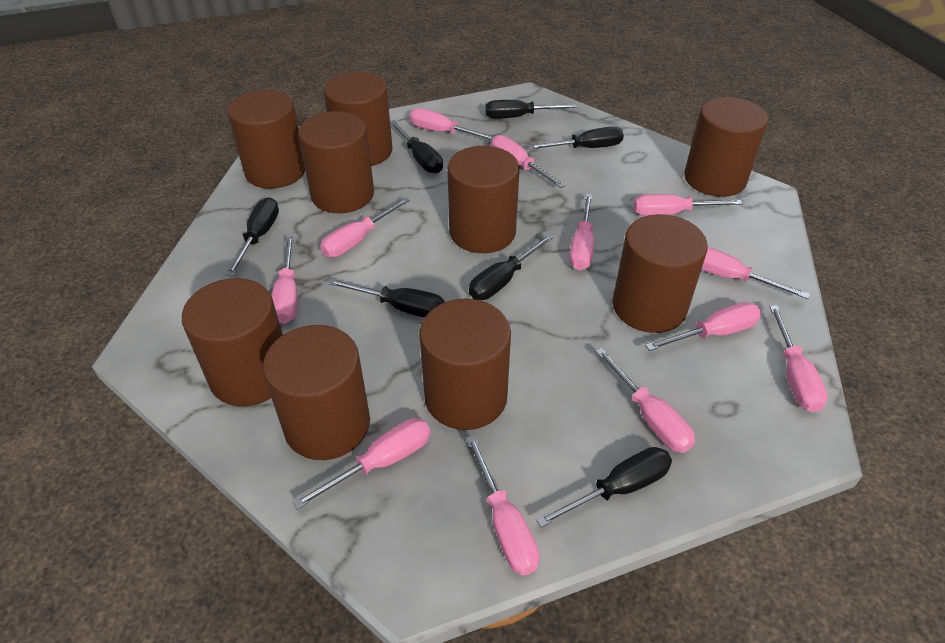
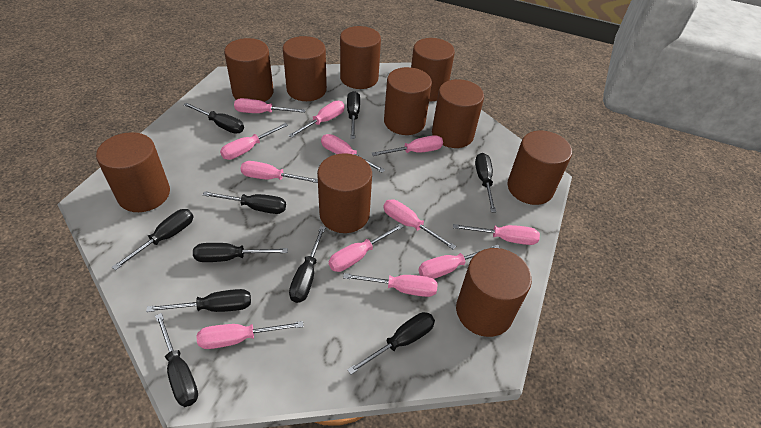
black screwdriver: [226,197,279,277] [327,279,445,318] [390,120,443,174] [469,234,554,300] [485,100,578,119] [528,127,624,150] [536,447,672,528] = 7 -> [112,209,193,270] [146,289,251,312] [155,313,198,407] [184,103,244,134] [193,243,288,262] [203,191,286,214] [289,226,326,303] [347,91,360,139] [347,312,435,375] [475,153,496,212] = 10
brown cylinder: [182,278,283,407] [227,90,305,189] [263,325,370,460] [298,111,374,213] [324,72,393,166] [419,298,511,430] [447,146,520,253] [612,214,708,333] [684,97,768,197] = 9 -> [96,132,170,212] [224,38,274,102] [283,36,327,101] [317,153,372,233] [340,26,381,89] [384,67,432,135] [411,38,455,101] [432,79,484,148] [456,248,532,337] [507,130,572,205] = 10

